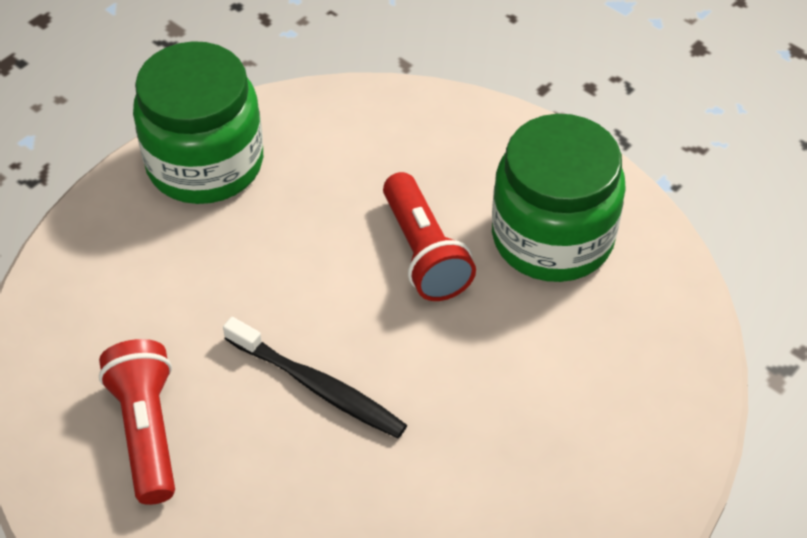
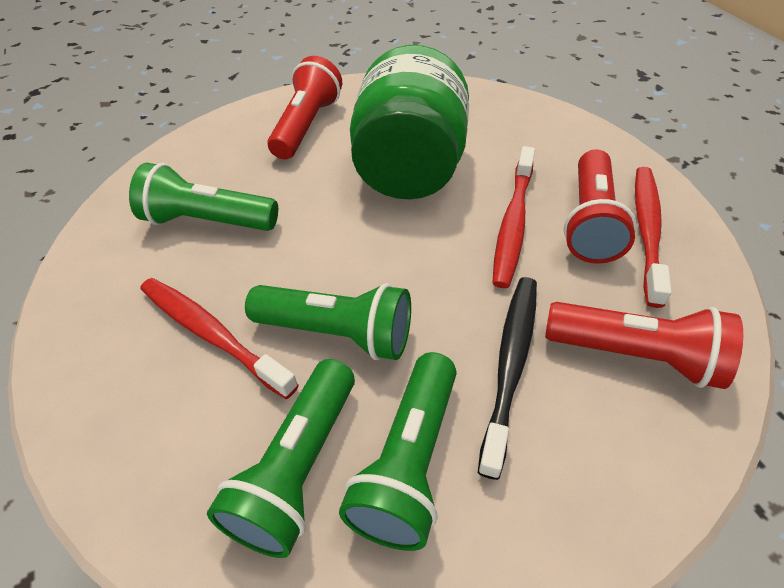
green flashlight: none = 0 -> [129,163,278,231] [207,359,355,558] [245,283,411,360] [339,352,457,551] = 4
green jar: [133,41,263,204] [492,114,626,282] = 2 -> [350,45,469,199] = 1
red flashlight: [99,339,175,505] [383,172,476,301] = 2 -> [267,56,342,159] [545,302,743,389] [564,150,636,264] = 3
red toothbrush: none = 0 -> [141,278,299,399] [492,146,535,288] [635,167,672,308] = 3

